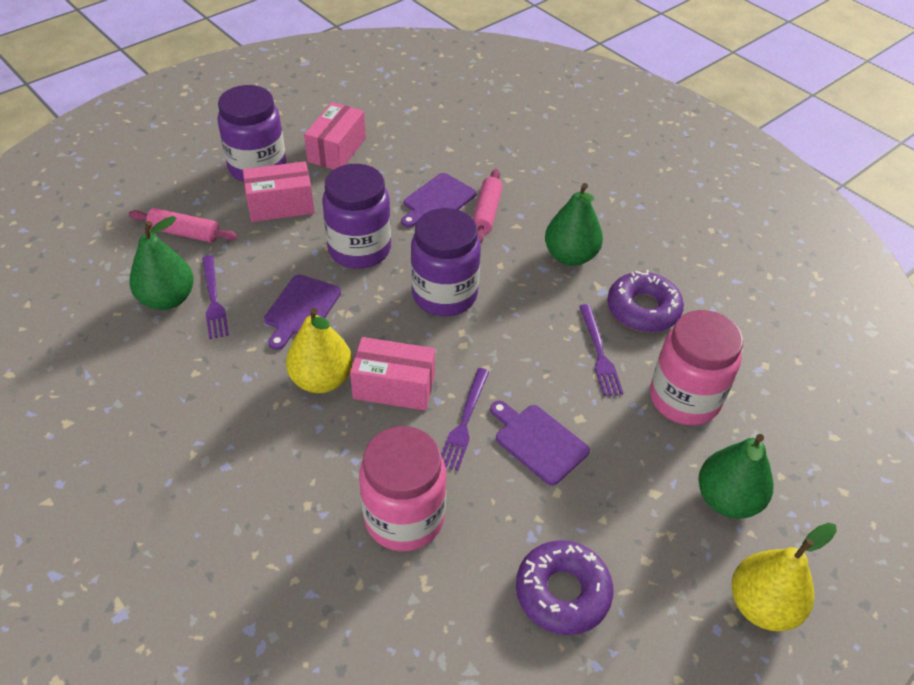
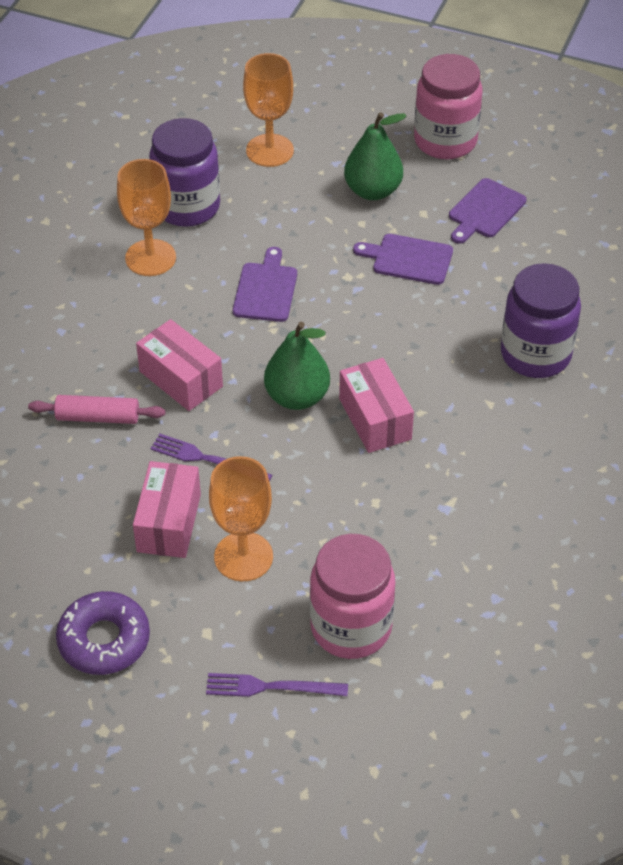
green pear: [129,216,194,310] [545,183,603,266] [698,434,773,519] = 3 -> [264,322,330,410] [344,112,406,200] = 2
orange goblet: none = 0 -> [117,159,176,276] [209,456,273,581] [243,53,294,167] = 3
pink rolling pin: [129,208,238,242] [473,169,503,243] = 2 -> [28,395,165,424] = 1
purple donut: [516,540,613,635] [607,270,684,332] = 2 -> [56,591,150,675] = 1
purple fork: [202,255,229,339] [441,368,489,471] [579,304,623,396] = 3 -> [150,434,272,481] [206,673,348,697] = 2
purple jar: [218,85,286,182] [322,164,391,269] [411,208,481,316] = 3 -> [149,118,220,227] [501,263,581,378] = 2
yellow pear: [286,308,353,393] [732,523,837,631] = 2 -> none = 0

